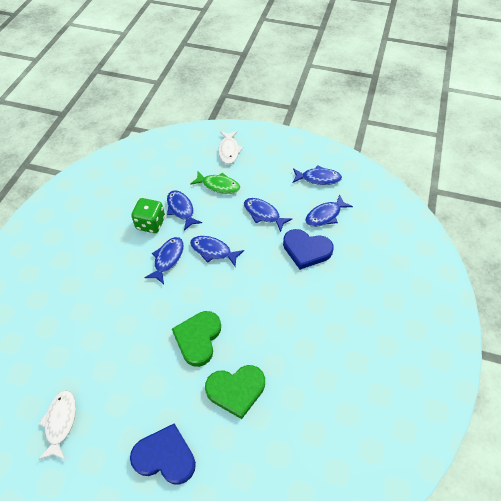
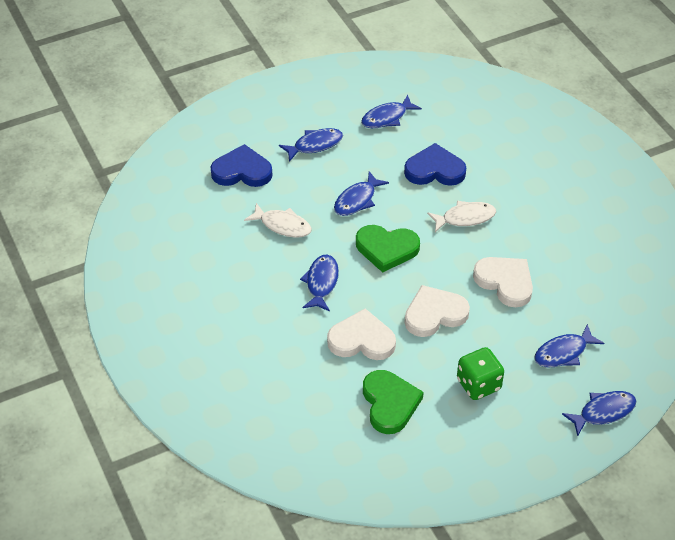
green fish: [190,171,240,194] = 1 -> none = 0
white heart: none = 0 -> [327,308,396,360] [405,285,470,337] [473,257,533,307] = 3

